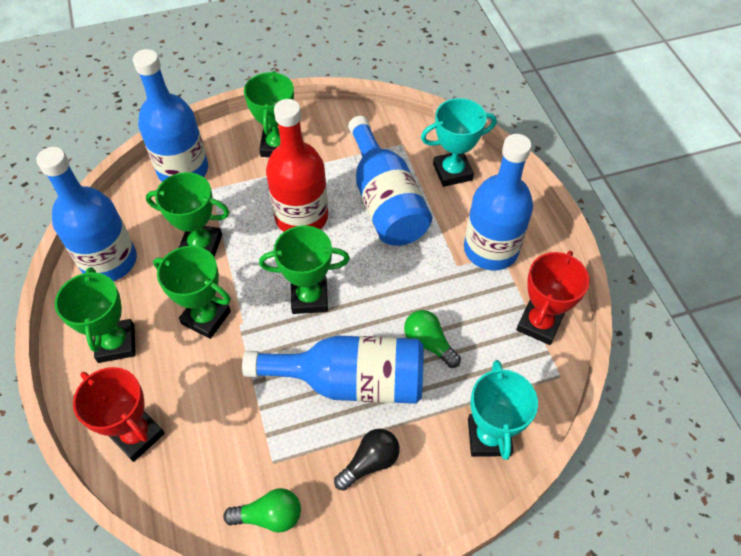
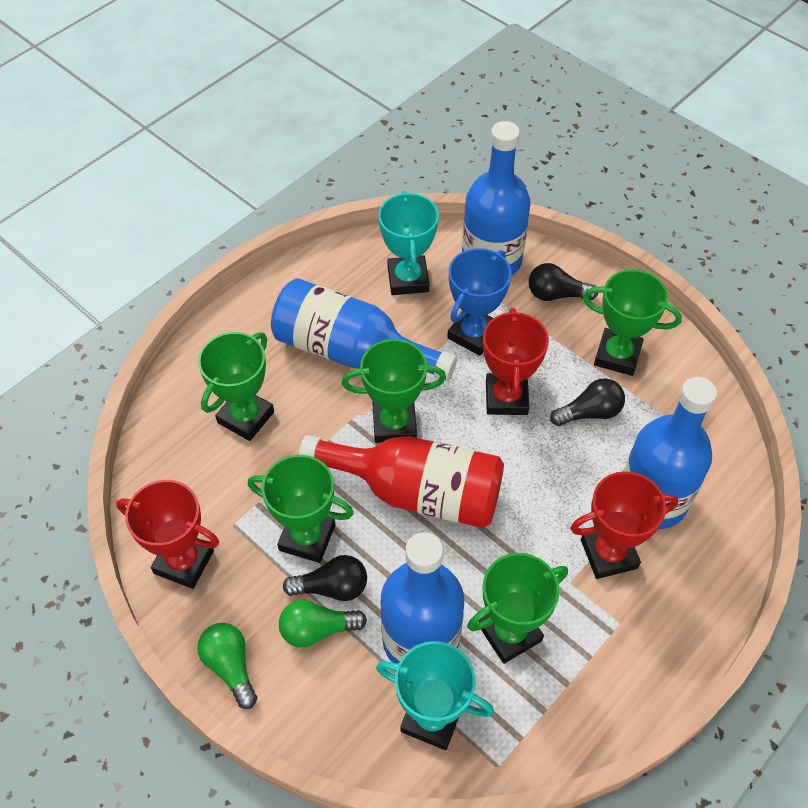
black light bulb: [334,429,400,491] = 1 -> [283,555,367,601] [529,263,598,301] [550,378,625,426] = 3
blue bottle: [37,147,137,281] [133,49,208,182] [242,335,424,404] [348,116,432,246] [464,134,533,270] = 5 -> [271,278,457,381] [380,532,464,664] [462,121,531,275] [624,377,717,529] = 4
blue trophy: none = 0 -> [447,248,512,356] = 1
red trophy: [73,367,165,462] [516,251,590,345] = 2 -> [116,480,219,589] [483,308,549,415] [570,471,679,579] = 3

